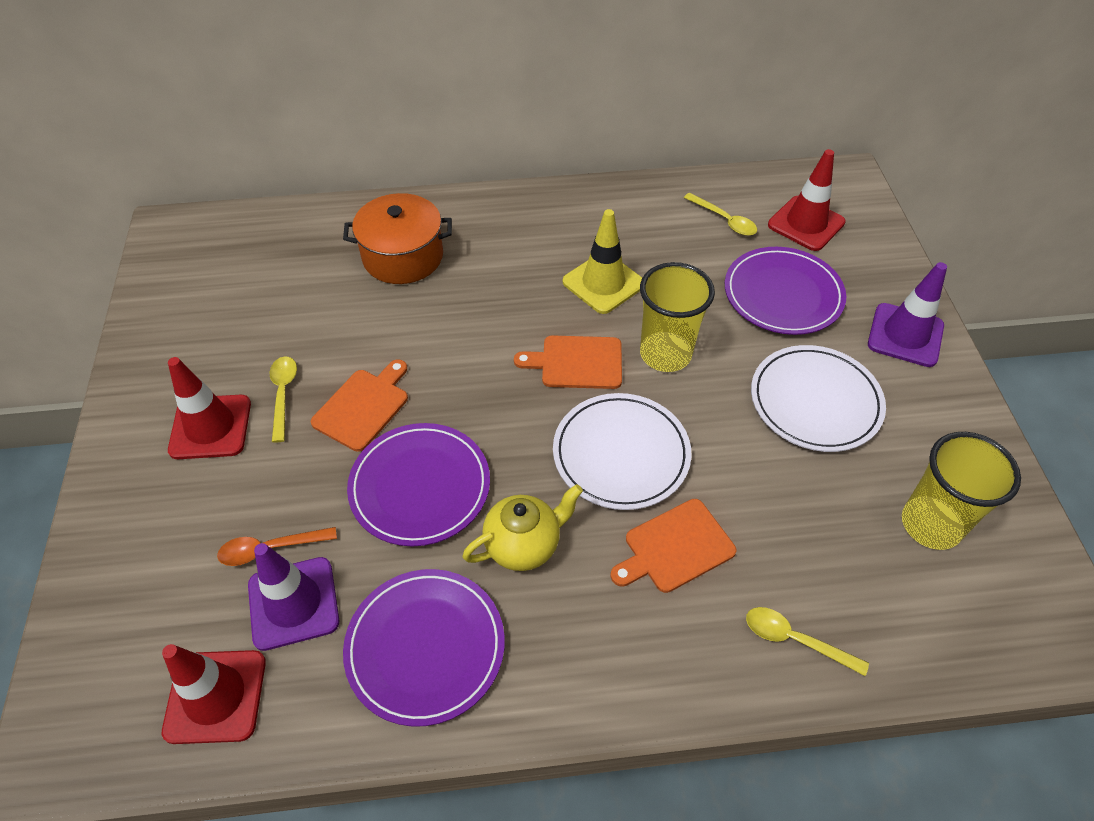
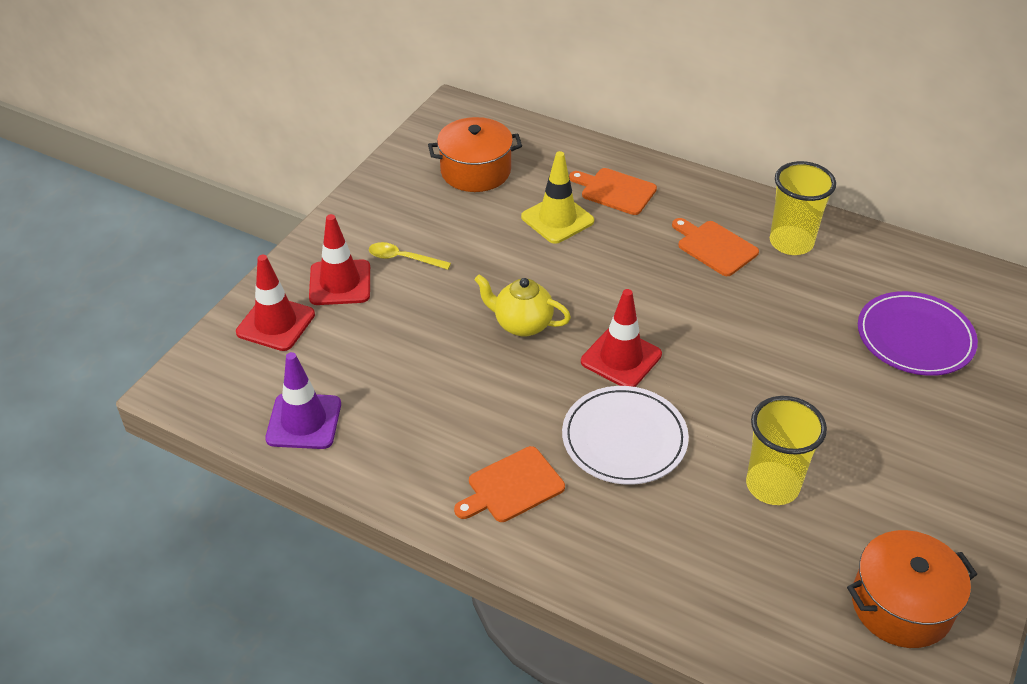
orange pot: [343,193,452,284] = 1 -> [428,117,522,192] [847,530,977,648] = 2
orange spoon: [217,527,337,566] = 1 -> none = 0
purple plate: [343,569,505,727] [347,423,490,546] [725,247,846,335] = 3 -> [858,291,978,376] = 1
purple traffic cone: [248,543,339,651] [868,262,947,367] = 2 -> [265,352,341,449] = 1
white plate: [553,393,692,510] [751,345,886,452] = 2 -> [562,386,689,485] = 1
yellow spoon: [270,356,297,443] [684,193,757,236] [746,607,869,676] = 3 -> [369,242,451,270] = 1

